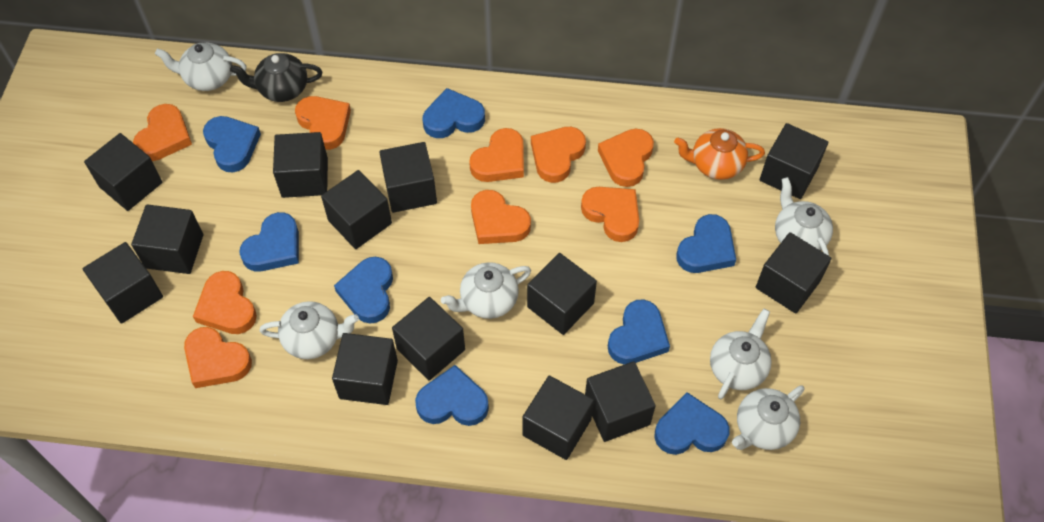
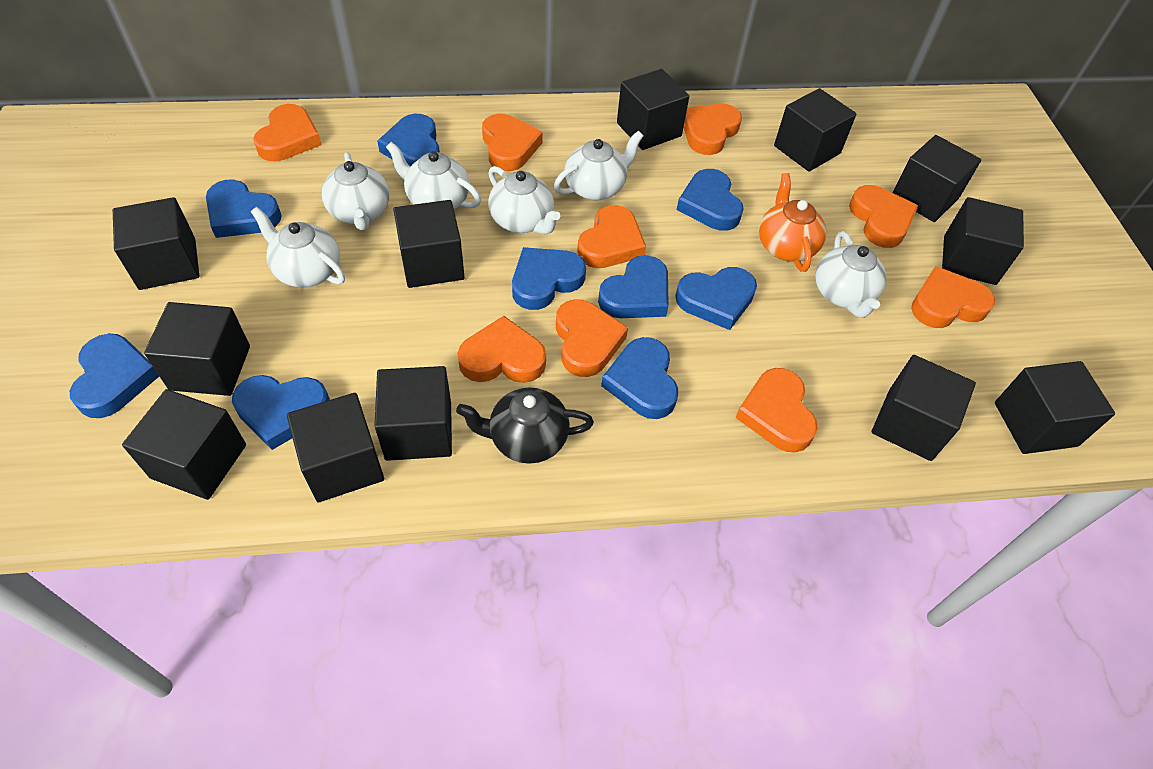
black cube: [82,242,163,324] [84,133,162,211] [131,204,203,274] [273,132,328,198] [321,170,392,249] [332,333,398,405] [379,142,437,213] [392,297,465,381] [523,375,594,460] [527,253,597,335] [585,361,656,442] [756,232,831,314] [760,123,828,199] = 13 -> [113,197,199,290] [122,389,246,500] [144,302,250,396] [287,393,384,503] [374,366,452,461] [393,200,465,288] [617,69,689,150] [774,88,856,172] [871,355,976,461] [893,135,981,222] [942,197,1024,285] [995,361,1115,454] = 12
blue heart: [203,116,261,172] [239,212,299,271] [334,257,393,324] [415,365,489,426] [423,88,485,138] [608,299,670,365] [654,392,730,455] [676,214,736,273] = 8 -> [70,333,159,418] [206,179,282,238] [232,375,330,450] [377,114,440,166] [512,247,586,310] [598,255,669,318] [601,337,678,419] [675,267,757,330] [677,169,744,231] = 9

